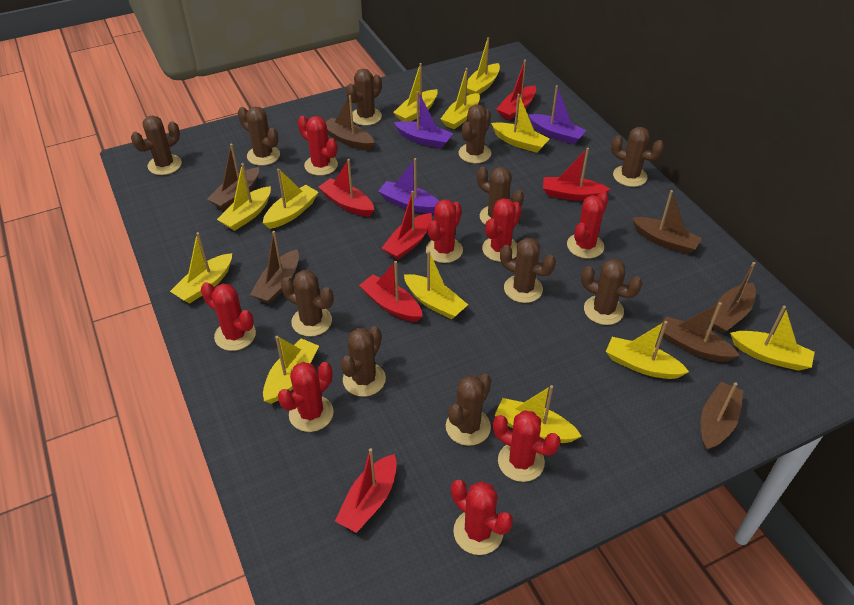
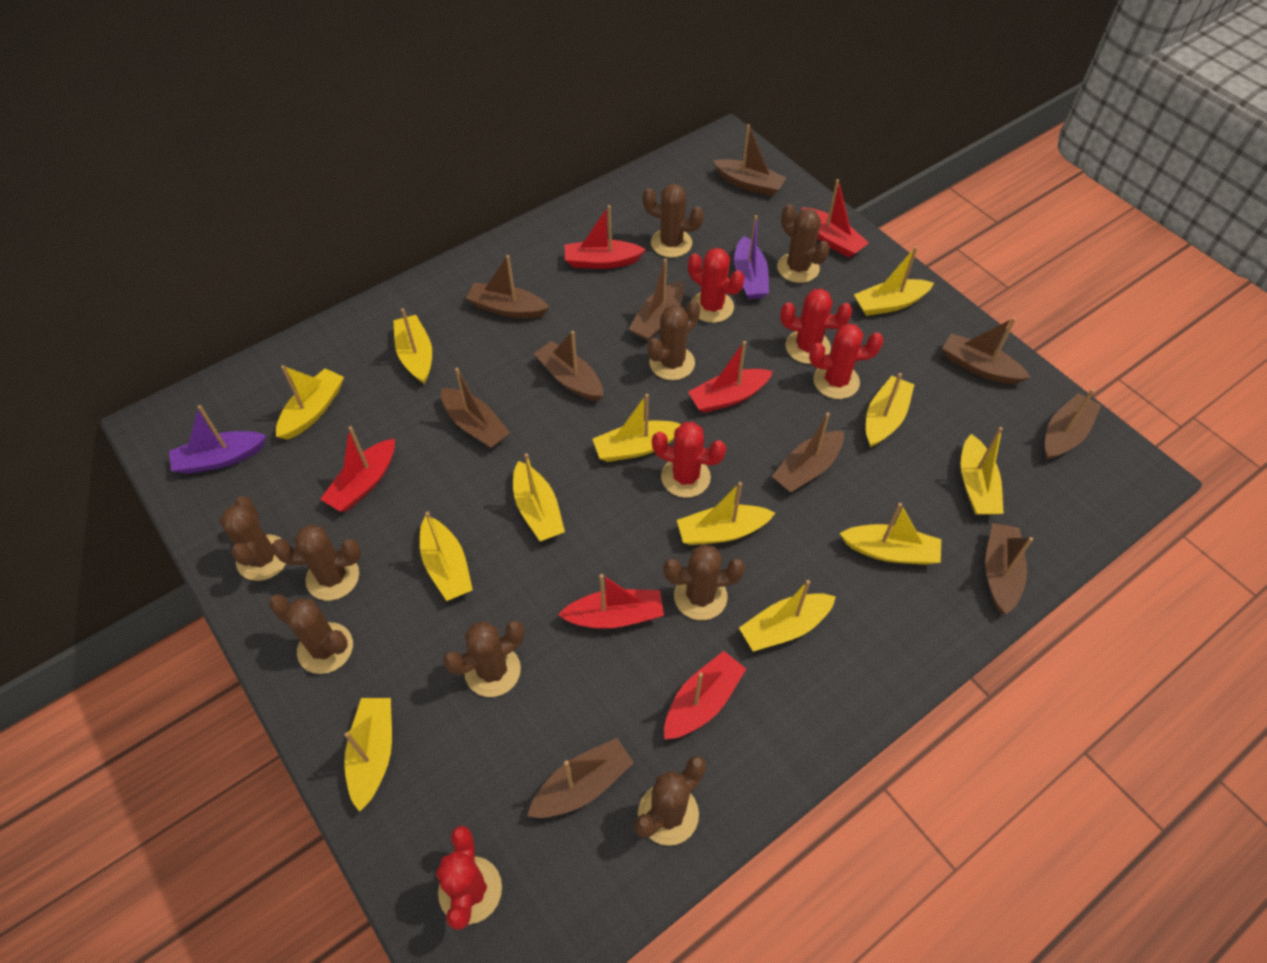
brown boat: [207,144,259,210] [250,231,299,304] [326,95,374,150] [632,190,702,254] [660,302,740,362] [701,382,743,451] [709,262,756,333] = 7 -> [441,368,510,448] [466,255,549,318] [527,738,634,818] [534,331,603,401] [629,259,685,341] [713,124,786,196] [772,412,844,493] [942,317,1031,384] [985,523,1033,614] [1045,389,1101,460] = 10
brown cactus: [131,116,182,175] [238,107,280,166] [281,270,333,336] [340,326,386,397] [346,69,382,126] [446,374,491,446] [458,105,491,163] [477,167,524,225] [500,238,556,303] [581,259,642,325] [611,127,664,187] = 11 -> [220,496,286,581] [269,594,353,674] [271,524,361,601] [443,620,524,697] [634,756,707,846] [643,184,704,258] [648,300,700,380] [664,544,745,620] [777,204,830,283] = 9
purple boat: [378,158,439,213] [394,91,453,148] [528,85,587,144] = 3 -> [169,405,266,474] [734,215,769,299] = 2
red cactus: [201,282,256,351] [278,362,334,432] [298,116,338,176] [426,199,463,263] [451,480,513,555] [482,198,522,262] [493,410,561,482] [567,191,609,259] = 8 -> [436,826,502,930] [652,422,726,498] [688,248,744,323] [780,288,852,364] [809,323,883,399] = 5

